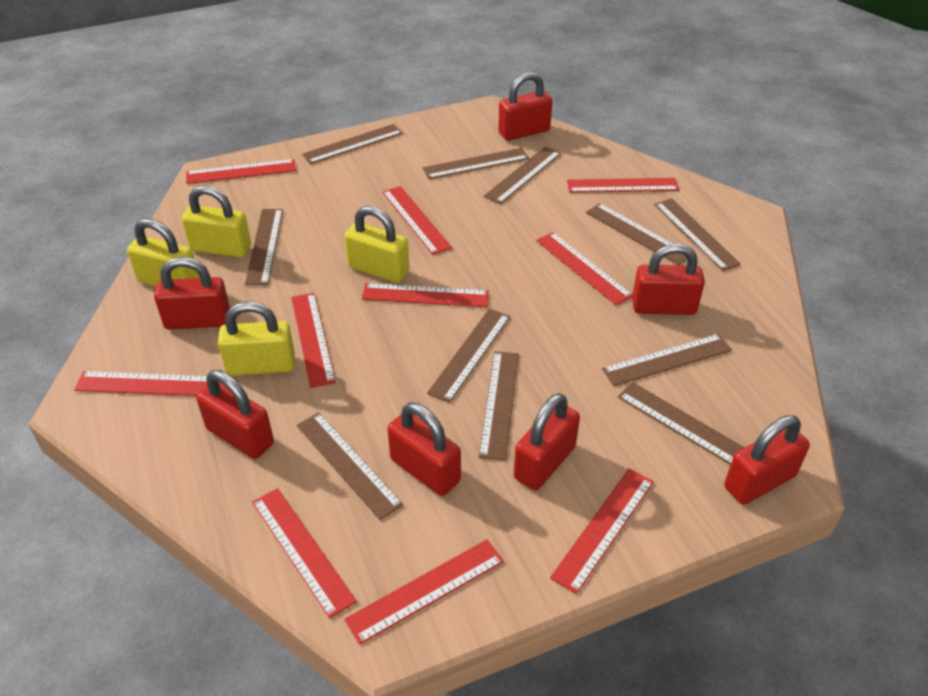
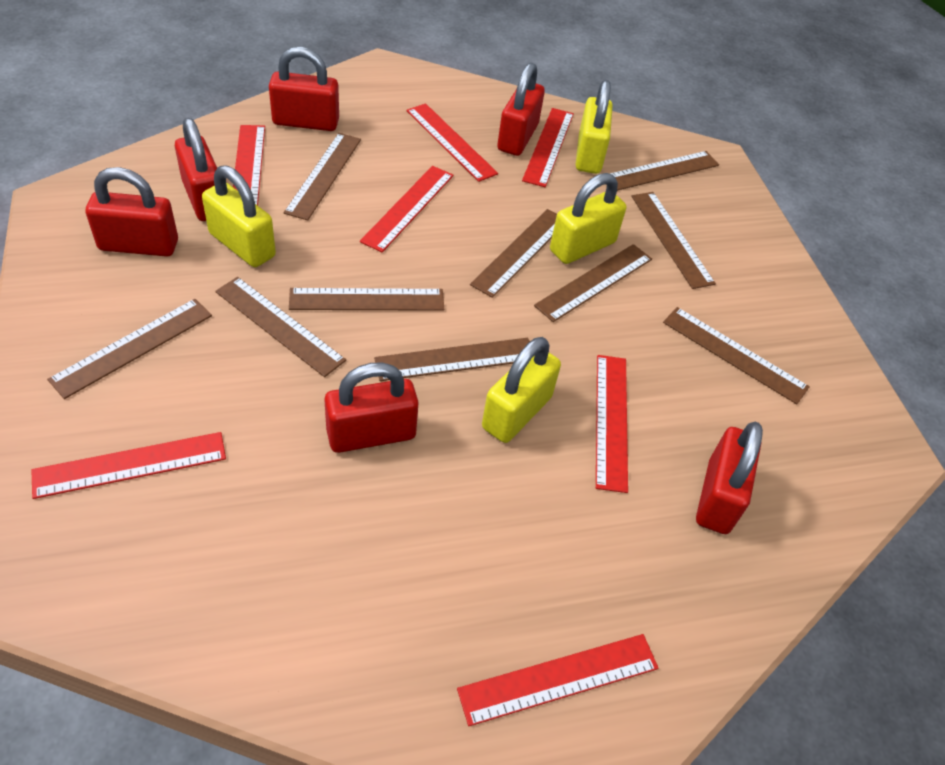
brown ruler: [245,209,283,285] [297,412,403,520] [302,124,403,164] [423,148,529,179] [427,309,510,403] [479,351,519,460] [484,146,561,204] [586,203,687,265] [602,334,732,386] [618,382,745,465] [654,198,741,271] = 11 -> [47,299,212,399] [215,277,346,377] [284,133,361,221] [289,288,444,311] [374,338,530,381] [470,209,557,298] [534,244,652,322] [610,151,719,191] [631,192,716,289] [663,307,810,404] = 10
red padlock: [154,257,230,330] [196,370,274,459] [387,402,461,496] [498,72,552,141] [514,393,580,490] [632,243,705,315] [724,415,810,505] = 7 -> [86,167,178,257] [175,118,217,221] [269,47,339,131] [324,362,419,453] [497,63,545,156] [696,422,763,534] = 6
red ruler: [74,371,207,396] [186,159,296,184] [252,488,357,618] [291,293,336,388] [345,539,504,645] [362,283,489,307] [382,186,452,255] [536,232,632,305] [550,469,654,594] [567,178,679,193] = 10 -> [32,432,226,499] [233,125,265,206] [360,166,453,252] [407,104,498,182] [457,634,658,726] [522,108,574,187] [596,355,628,493] = 7

